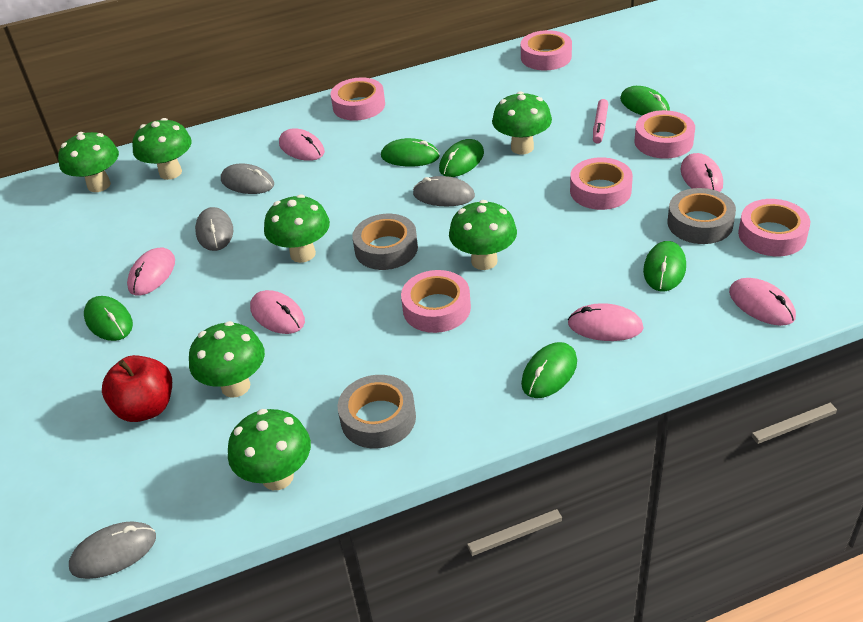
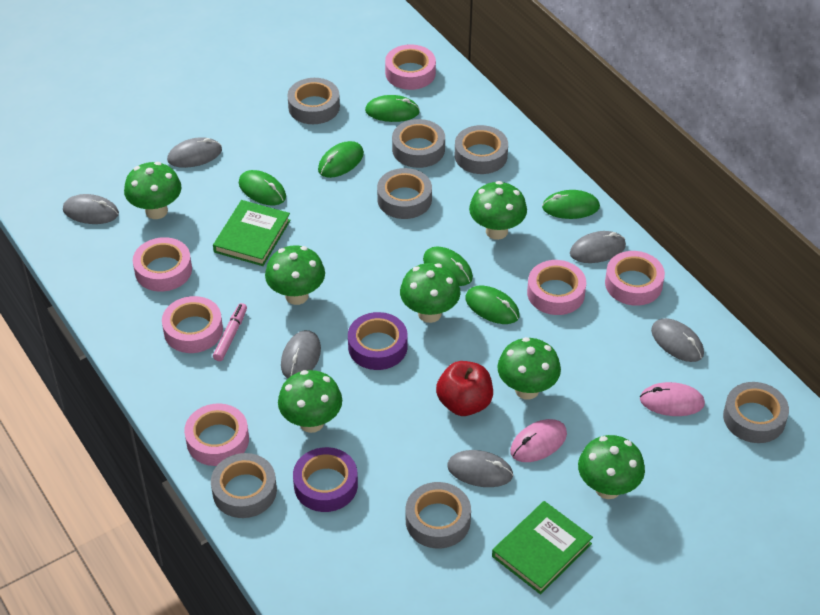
green book: none = 0 -> [213,200,290,266] [492,501,593,594] = 2
grey mouse: [69,521,156,579] [195,207,233,251] [221,164,274,194] [413,176,475,206] = 4 -> [63,194,119,224] [167,137,222,168] [281,330,321,379] [447,450,513,487] [570,231,626,263] [651,318,704,362] = 6
grey tape: [338,375,416,448] [352,214,418,270] [668,188,736,244] = 3 -> [211,453,277,518] [287,78,340,124] [377,168,432,219] [392,119,445,168] [406,482,471,549] [455,125,508,174] [723,382,789,443] = 7
pink mouse: [127,248,175,295] [250,290,305,334] [279,129,325,161] [568,303,644,341] [680,153,723,192] [729,278,796,326] = 6 -> [510,419,567,462] [640,382,705,416] = 2
purple tape: none = 0 -> [293,447,358,512] [348,312,408,370] = 2

